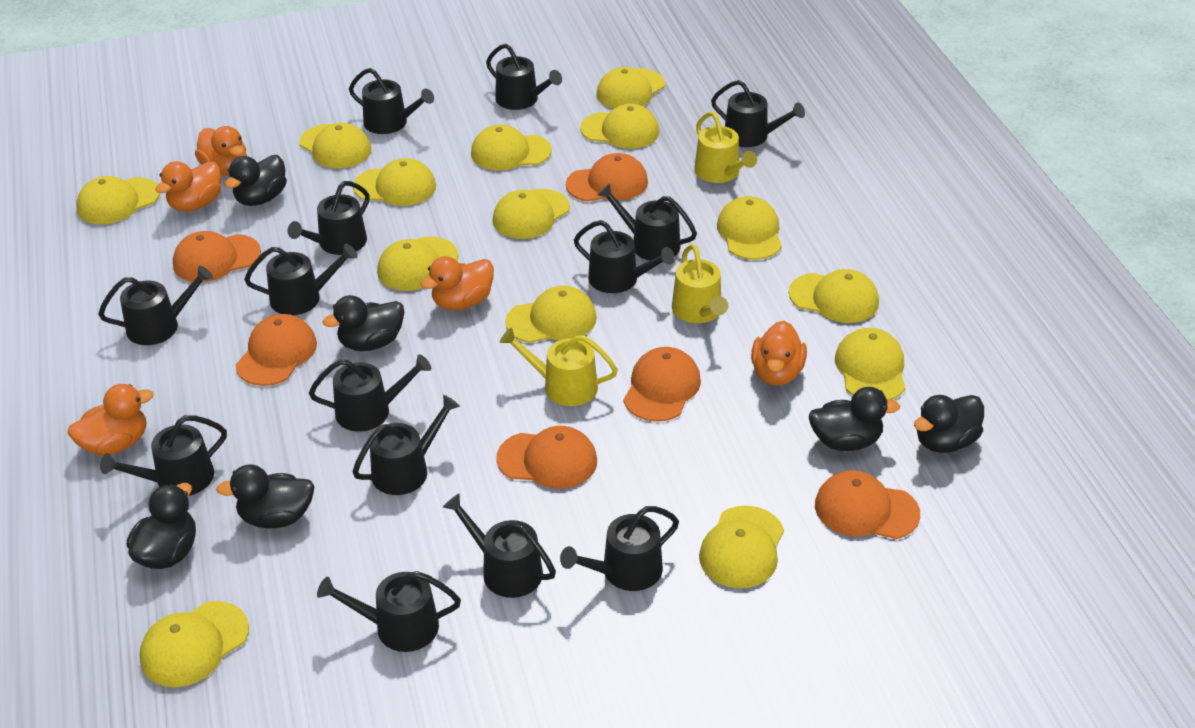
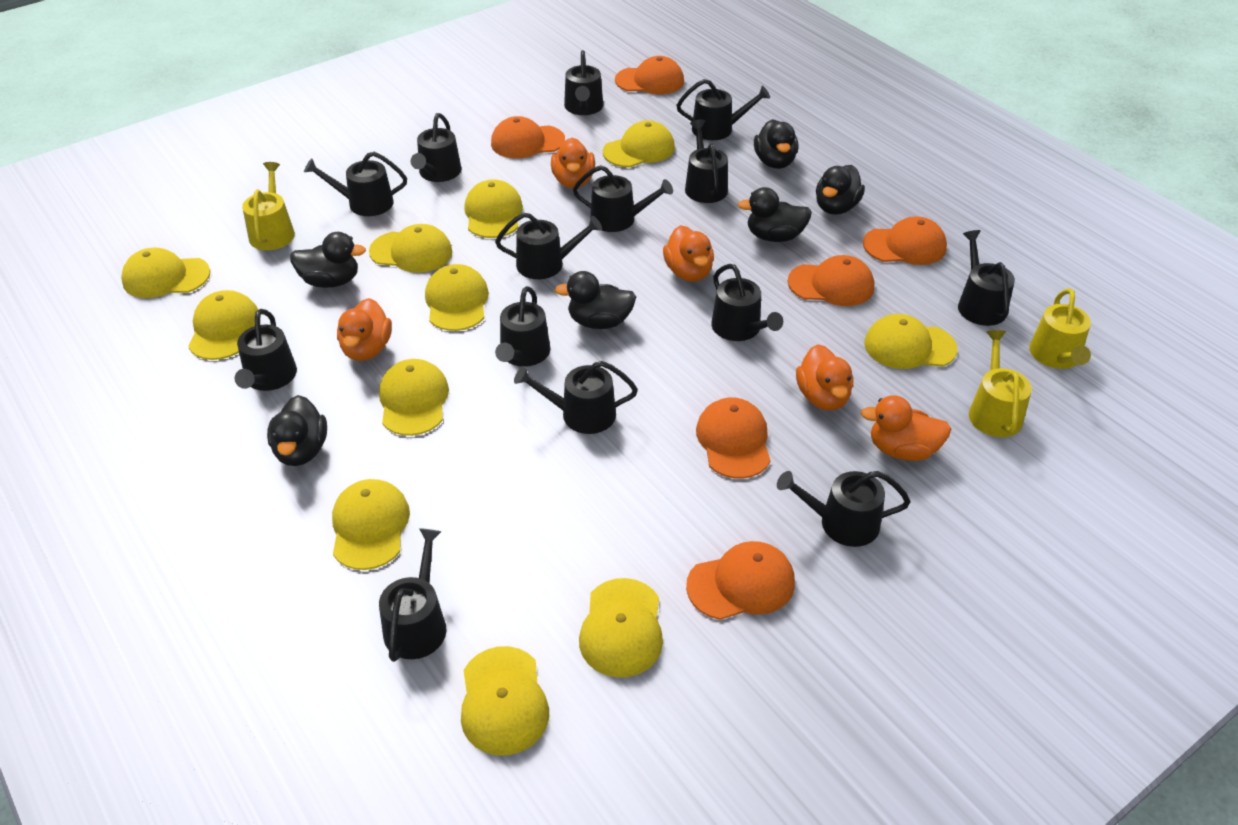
yellow cap: [76,176,160,224] [140,601,249,687] [299,123,371,168] [353,158,436,206] [377,237,458,291] [471,125,552,170] [492,189,570,239] [505,286,597,343] [580,104,659,149] [596,67,665,109] [699,506,784,588] [717,196,782,260] [789,269,879,323] [835,328,905,400] = 14 -> [121,248,210,298] [188,290,261,360] [332,479,410,570] [369,224,452,273] [379,359,449,436] [425,264,489,331] [461,646,549,756] [464,179,523,238] [579,578,663,678] [603,120,675,167] [864,314,957,369] = 11

